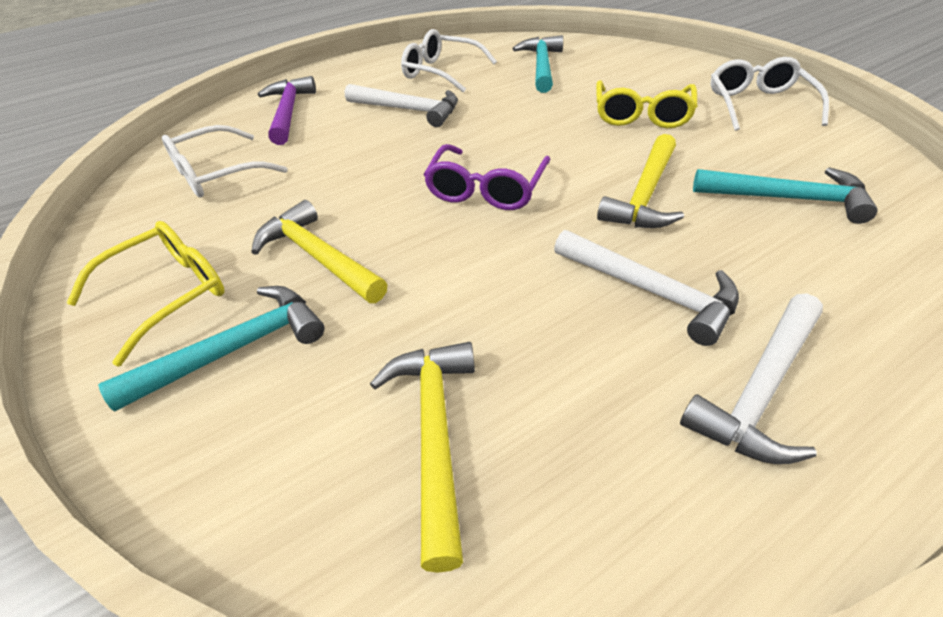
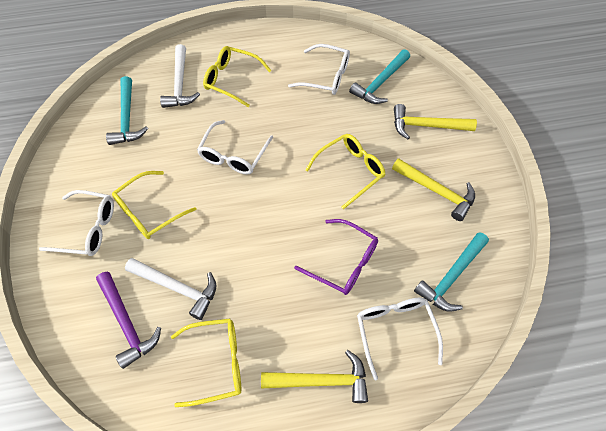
white glasses: [162,125,288,197] [401,29,497,93] [710,57,829,131] = 3 -> [39,190,114,256] [197,120,273,175] [288,44,350,95] [357,297,443,380] = 4
white hammer: [345,84,458,127] [554,230,739,346] [680,293,823,464] = 3 -> [125,258,217,320] [160,44,200,108] = 2
yellow glasses: [67,221,225,367] [596,81,697,128] = 2 -> [112,171,196,239] [171,319,241,407] [203,46,271,107] [305,134,386,209] = 4

